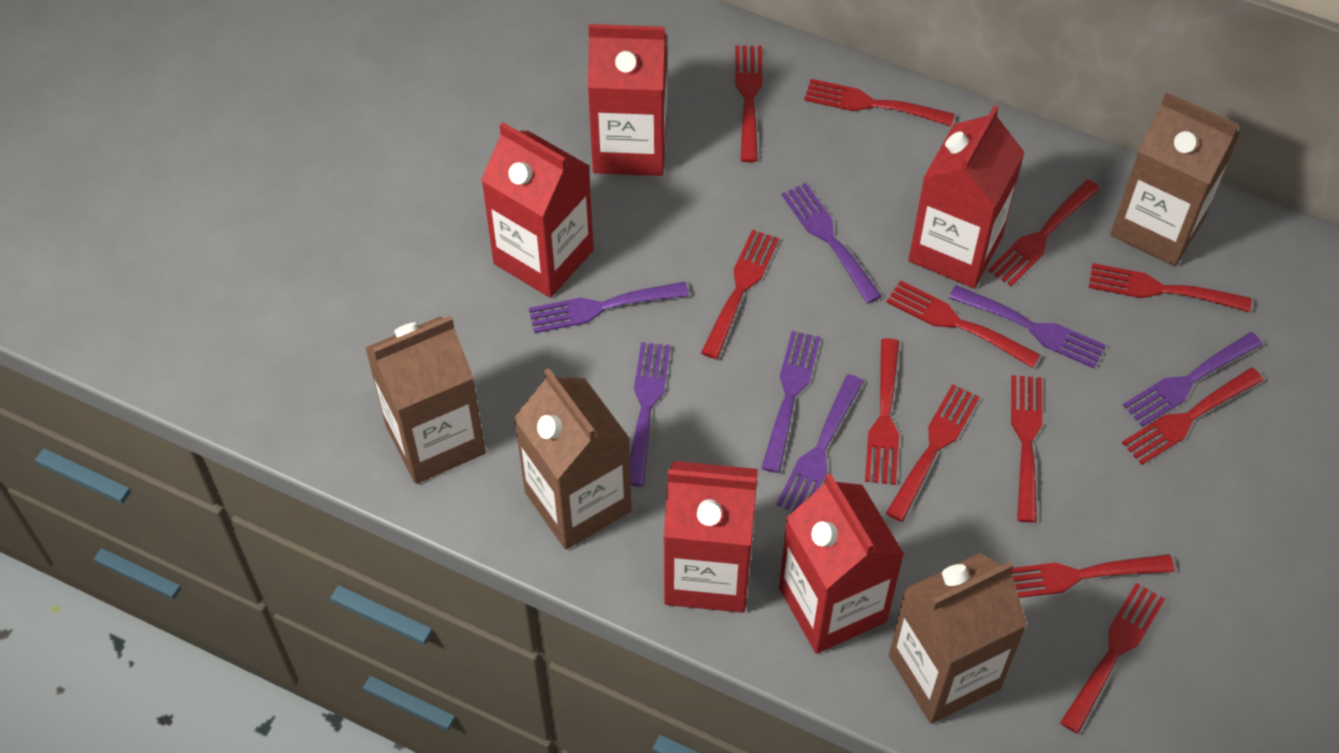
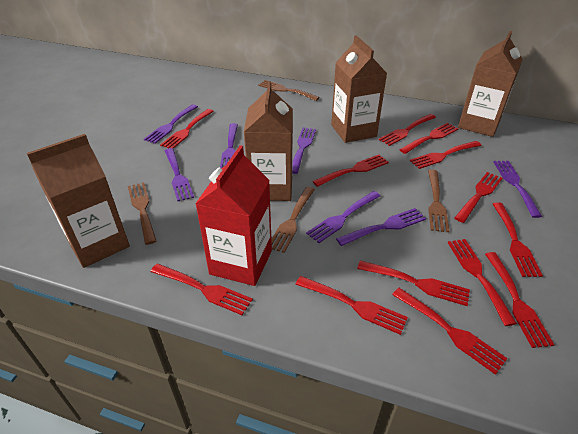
brown fork: none = 0 -> [128,182,156,245] [258,80,320,101] [271,187,315,253] [428,170,449,232] = 4
red carton: [481,122,594,298] [588,24,667,176] [664,461,758,613] [779,473,904,654] [909,105,1025,288] = 5 -> [195,145,272,286] = 1
red fork: [701,229,779,359] [735,45,763,162] [804,79,955,126] [865,338,899,485] [886,280,1040,368] [886,384,980,522] [988,179,1100,286] [1011,375,1042,523] [1011,554,1175,598] [1060,583,1165,734] [1089,263,1251,312] [1122,368,1264,465] = 12 -> [151,264,253,315] [160,109,214,148] [295,276,408,335] [313,155,389,187] [357,260,470,306] [379,114,436,146] [392,288,508,375] [399,123,459,154] [410,141,482,169] [448,239,517,326] [454,172,503,223] [485,252,554,348] [493,202,543,277] = 13

